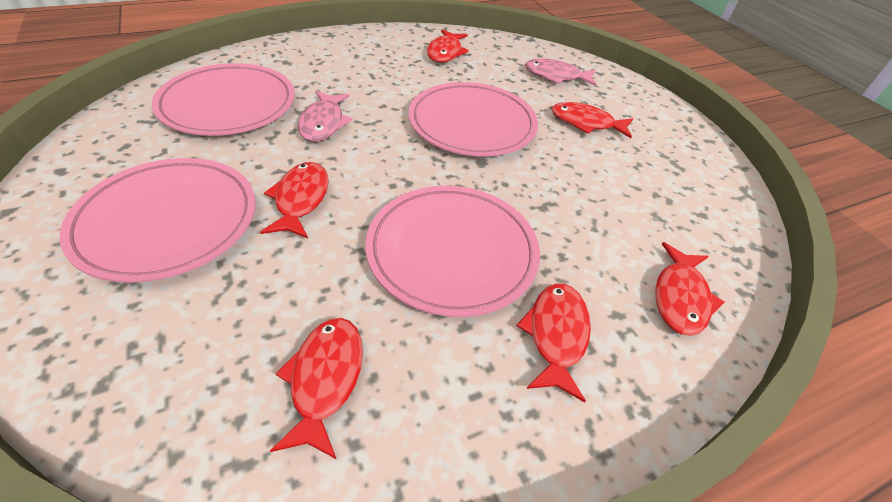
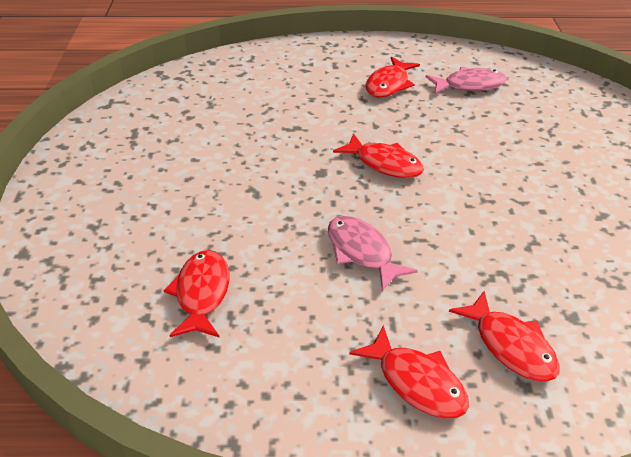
pink plate: [60,158,256,283] [152,63,295,136] [365,186,540,317] [408,82,538,156] = 4 -> none = 0
red fish: [260,162,329,238] [270,318,363,460] [427,29,469,62] [516,283,591,403] [551,102,633,138] [656,242,724,336] = 6 -> [163,250,229,338] [333,133,424,178] [349,325,469,419] [365,57,420,97] [449,291,560,382] = 5

